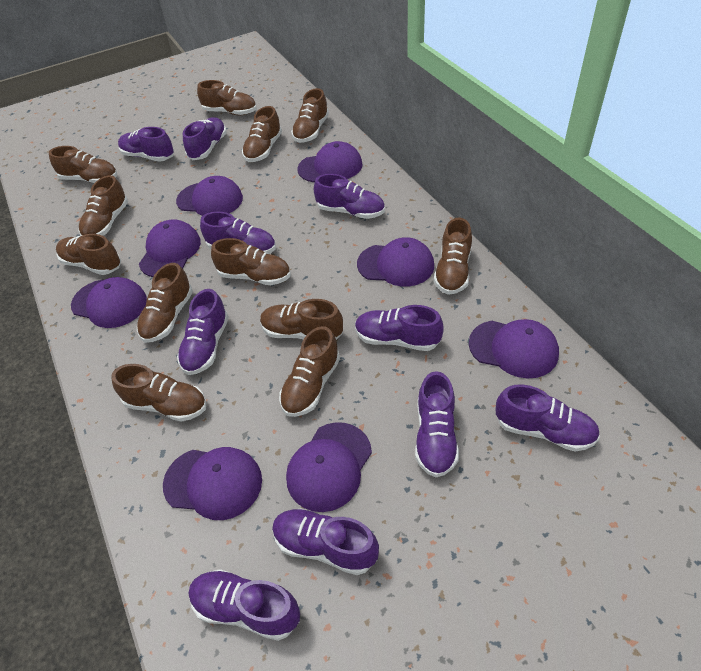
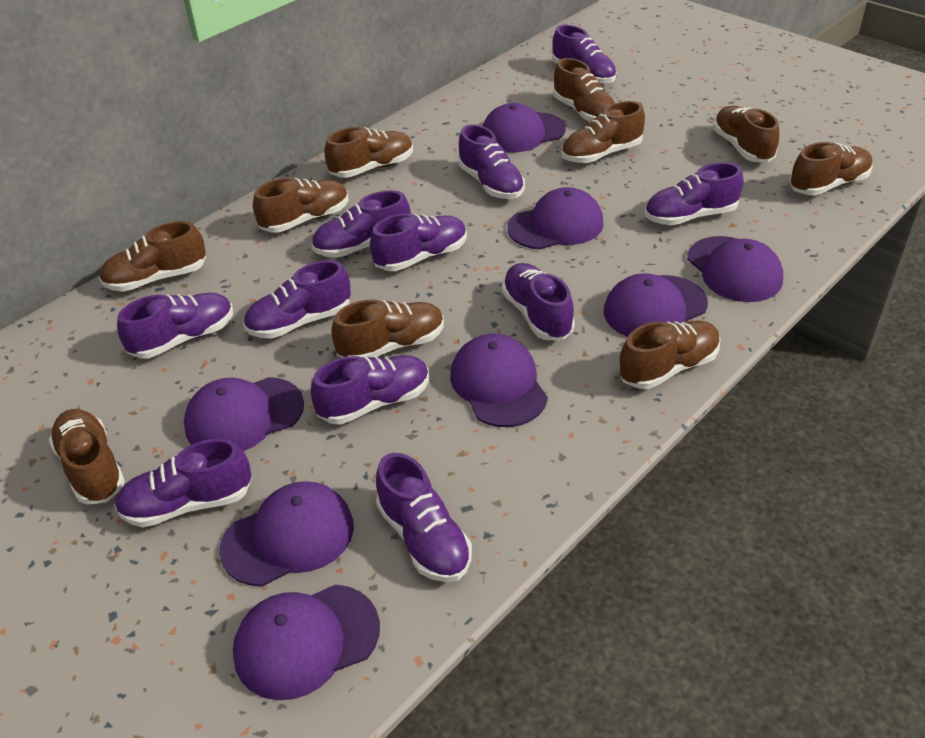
brown shoe: [48,146,117,183] [56,234,121,275] [79,175,128,236] [111,364,207,422] [137,263,193,343] [197,80,257,115] [211,238,291,285] [242,106,282,162] [260,299,343,340] [279,326,340,417] [291,88,329,143] [434,217,472,295] = 12 -> [49,409,125,504] [99,221,206,292] [253,178,349,233] [324,127,413,178] [331,300,444,358] [553,58,615,122] [561,101,645,163] [619,321,720,389] [713,106,779,162] [789,142,873,195] = 10
purple shoe: [118,127,174,162] [177,289,229,375] [183,117,227,160] [189,569,300,641] [200,212,276,254] [272,508,379,575] [314,174,385,219] [355,305,444,351] [415,371,459,477] [496,385,600,451] = 10 -> [114,439,252,527] [117,293,233,359] [243,260,351,338] [311,190,411,258] [311,355,429,425] [370,213,467,271] [376,453,472,582] [458,124,525,199] [502,263,575,340] [552,25,617,84] [645,162,744,225] = 11

